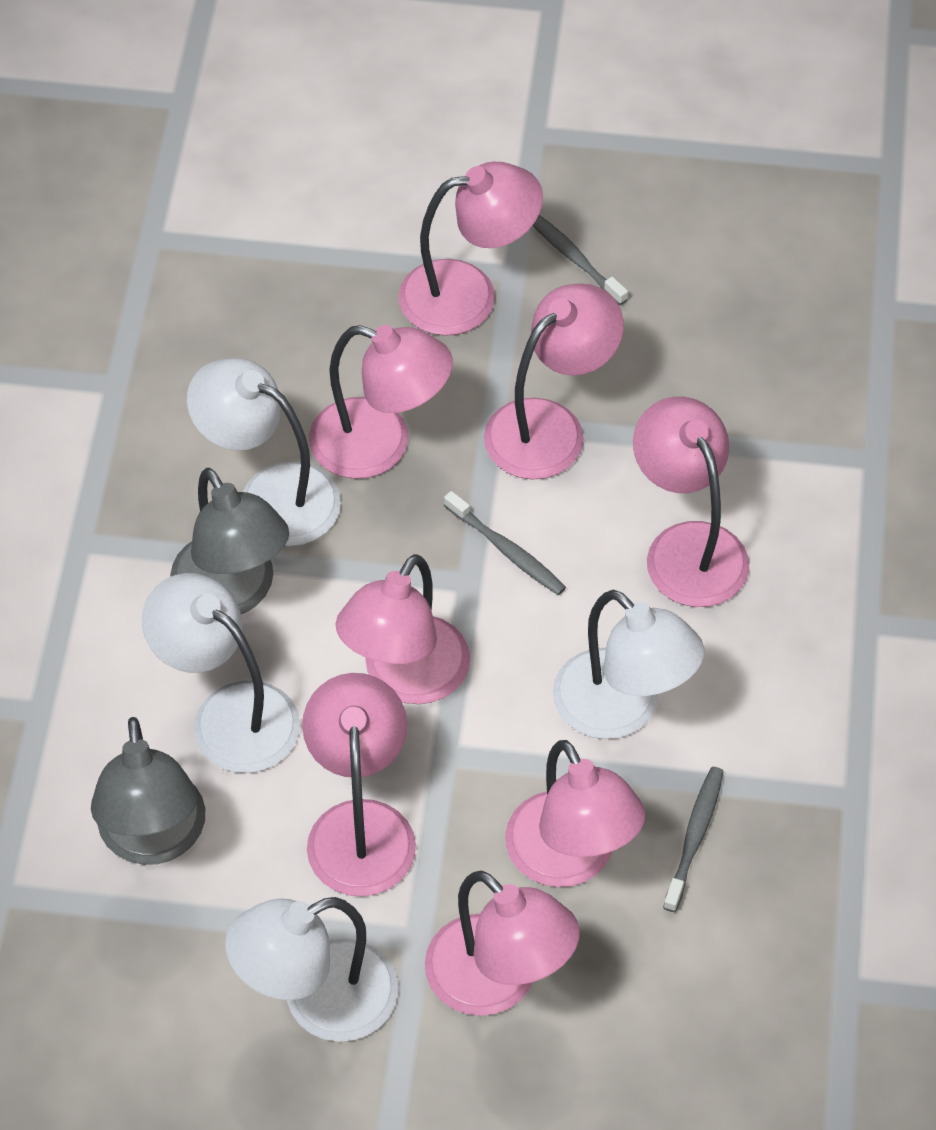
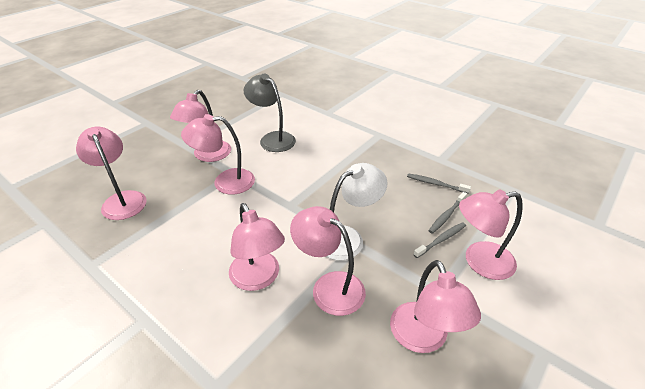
grey lamp: [91,717,205,865] [170,468,289,614] = 2 -> [244,73,296,152] = 1
pink lamp: [302,673,416,897] [309,325,453,479] [336,554,470,704] [398,162,543,336] [425,871,580,1016] [484,283,624,479] [505,740,645,887] [633,397,749,607] = 8 -> [76,127,147,220] [170,90,231,162] [181,114,255,195] [229,203,285,291] [290,206,366,316] [390,260,481,353] [459,189,523,280] = 7
white lamp: [142,573,300,773] [187,358,341,546] [225,897,398,1042] [553,589,705,739] = 4 -> [326,163,388,260] = 1

